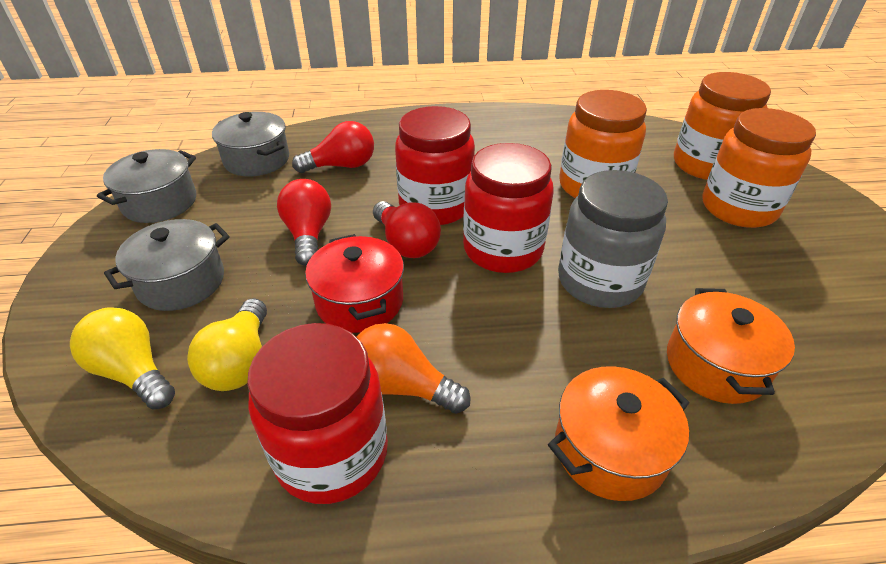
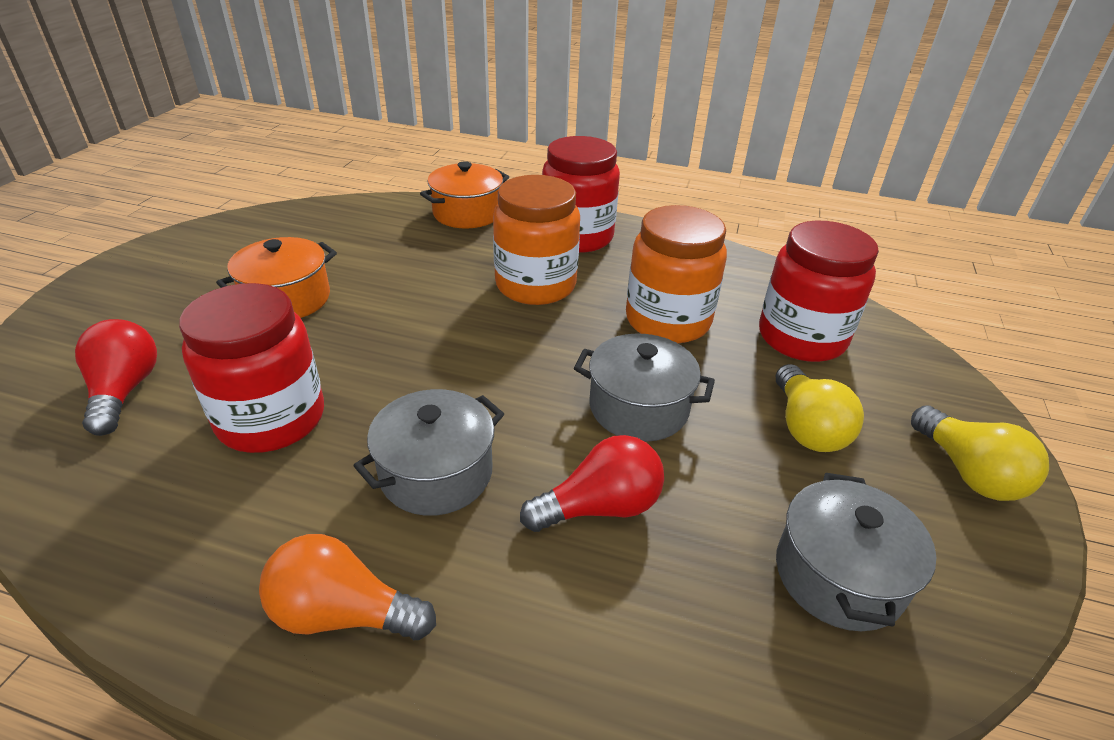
grey jar: [558,170,668,308] = 1 -> none = 0
orange jar: [559,90,647,198] [674,72,771,180] [702,108,816,228] = 3 -> [493,175,580,305] [626,205,727,343] = 2
red light bulb: [277,179,331,266] [292,121,374,173] [373,201,441,258] = 3 -> [75,319,157,436] [520,435,664,532] = 2
red pot: [305,234,404,333] = 1 -> none = 0

